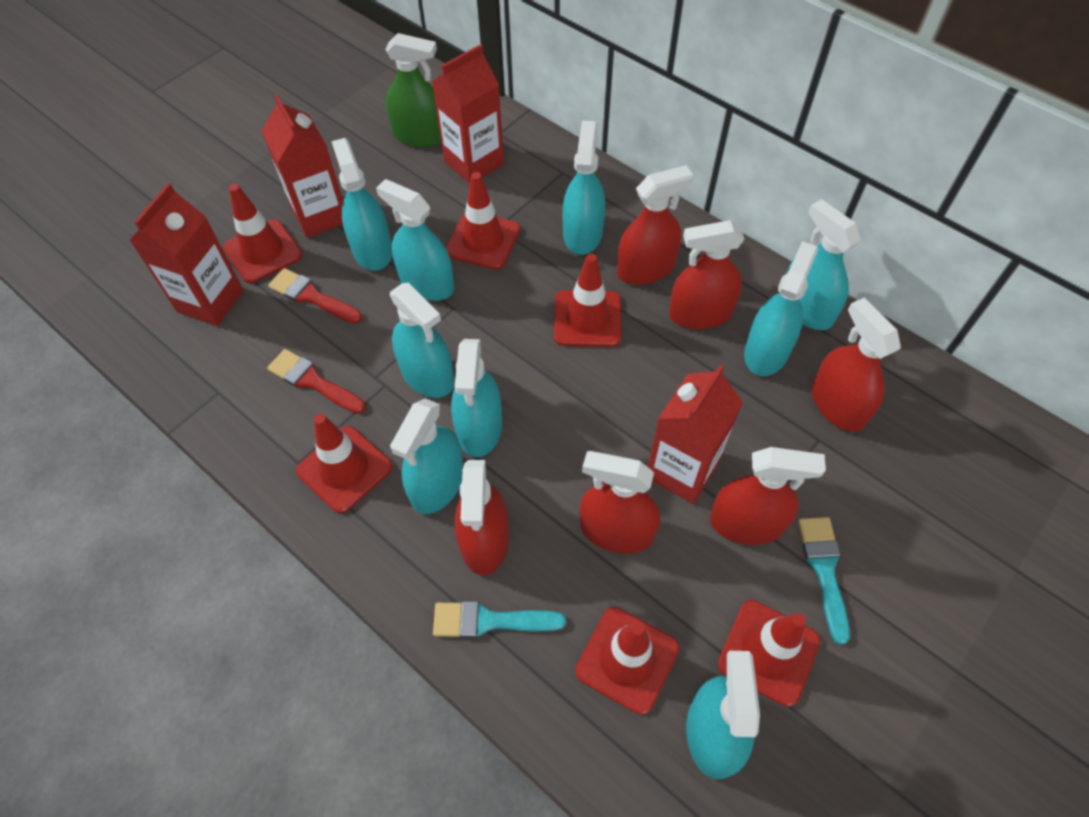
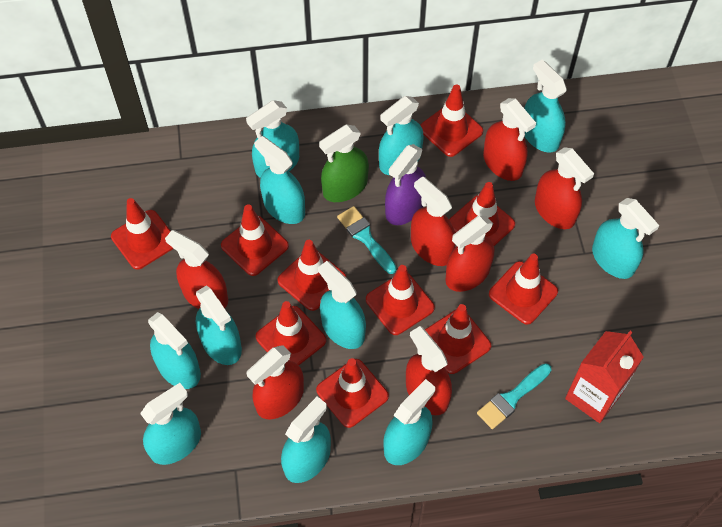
purple spray bottle: none = 0 -> [385,144,426,225] = 1
red brush: [267,349,366,414] [268,268,362,324] = 2 -> none = 0
red carton: [129,183,244,326] [262,95,343,238] [432,44,504,184] [648,364,743,504] = 4 -> [565,331,644,423] = 1
red spray bottle: [455,460,509,575] [579,451,660,554] [617,165,693,285] [669,220,744,329] [710,447,826,545] [812,298,901,432] = 6 -> [165,230,228,309] [246,345,304,419] [406,326,452,415] [411,176,456,266] [445,216,494,292] [483,98,536,181] [535,147,594,229] = 7
red traffic cone: [223,184,302,283] [296,414,392,513] [446,172,520,270] [554,254,621,347] [575,607,679,715] [718,600,820,707] = 6 -> [111,198,174,270] [221,204,289,276] [256,301,326,365] [277,240,347,311] [316,358,389,428] [366,265,435,335] [420,85,483,157] [425,304,491,374] [449,182,515,246] [489,254,558,325] = 10
turquoise spray bottle: [332,138,392,271] [376,179,454,301] [390,283,454,398] [390,398,463,514] [451,339,502,457] [563,120,605,255] [686,651,760,780] [744,241,818,376] [786,199,861,330] = 9 -> [140,383,201,465] [148,312,201,389] [196,286,242,365] [246,100,299,178] [254,136,305,224] [281,396,331,483] [318,261,366,349] [379,96,424,175] [383,379,435,465] [524,60,567,153] [592,198,659,279] = 11

